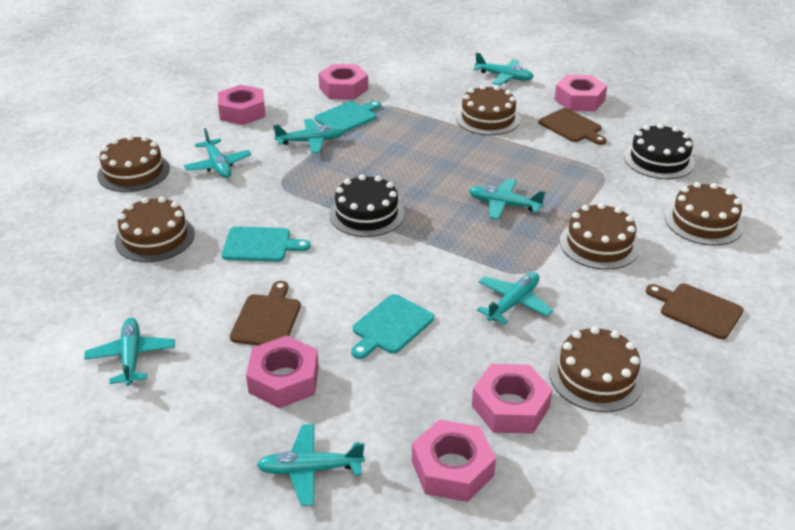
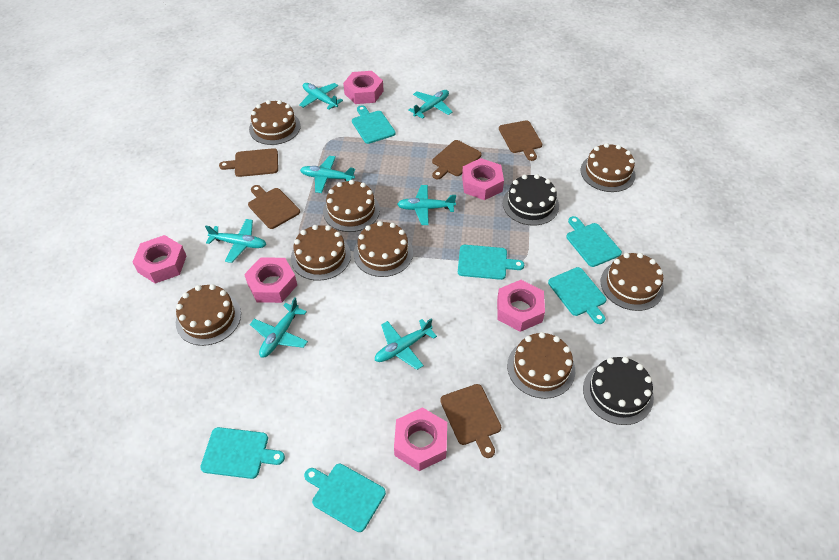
brown cake: [97,135,170,192] [115,196,195,262] [456,85,520,135] [549,326,644,412] [560,203,639,270] [665,182,744,245] = 6 -> [176,284,241,346] [249,100,301,145] [291,225,351,281] [323,180,380,232] [353,221,413,277] [507,332,575,399] [581,143,636,192] [601,253,664,311] = 8
brown cutting board: [230,281,301,346] [539,108,607,145] [646,283,744,339] = 3 -> [219,148,278,177] [248,185,300,229] [432,140,482,179] [440,384,501,458] [499,120,542,161] = 5
turquoise cutting board: [222,226,310,262] [315,101,381,133] [351,294,434,359] = 3 -> [200,427,285,479] [304,464,386,532] [352,105,396,144] [458,245,524,280] [548,267,606,324] [566,216,622,267] = 6

